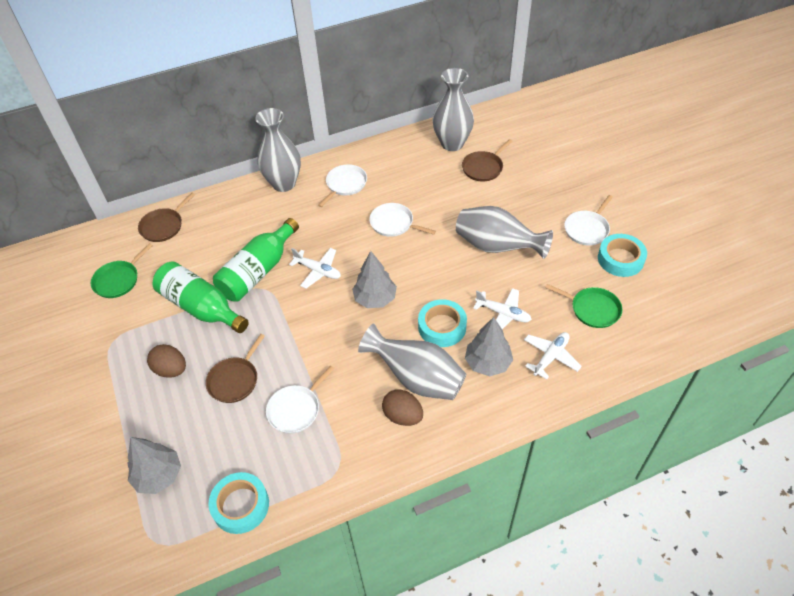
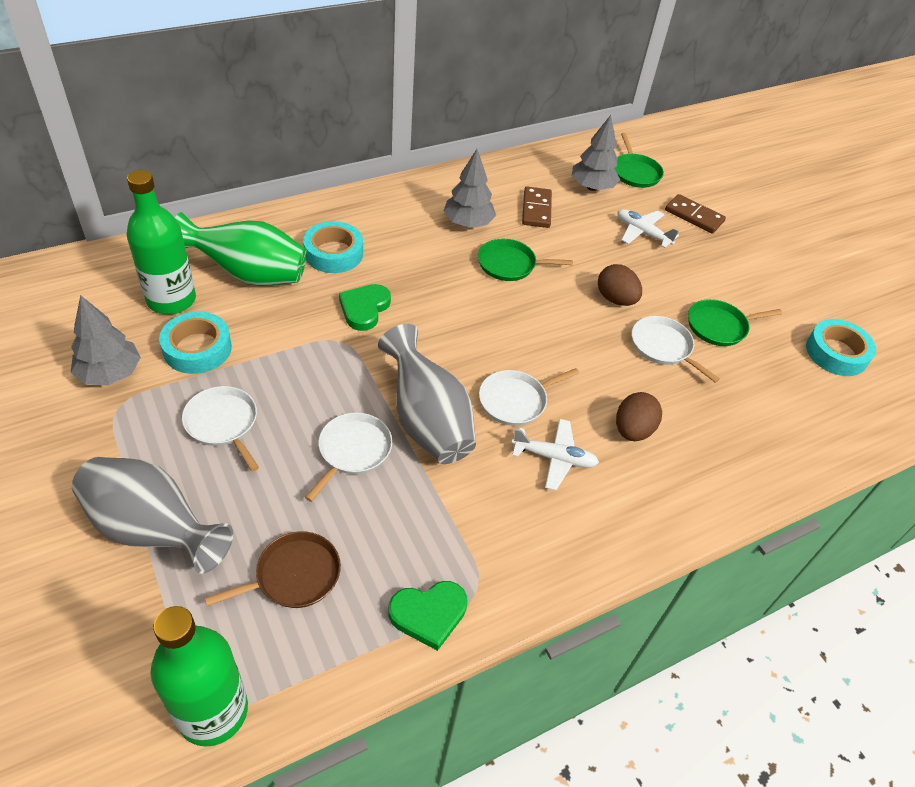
brown domino: none = 0 -> [522,187,552,228] [665,194,726,234] = 2
brown pan: [138,193,195,242] [206,334,265,403] [462,139,513,182] = 3 -> [204,531,341,608] = 1
green heart: none = 0 -> [339,284,391,331] [389,581,468,651] = 2
green pan: [91,243,153,298] [545,284,622,328] = 2 -> [478,239,573,281] [615,133,664,188] [688,299,782,346] = 3
green vase: none = 0 -> [175,212,307,286] = 1
grey vase: [255,108,301,192] [358,324,466,400] [433,68,474,151] [456,206,553,259] = 4 -> [72,457,233,574] [378,324,476,464] = 2
white plane: [289,248,341,288] [473,288,532,329] [524,332,582,380] = 3 -> [512,419,599,491] [617,209,679,248] = 2

